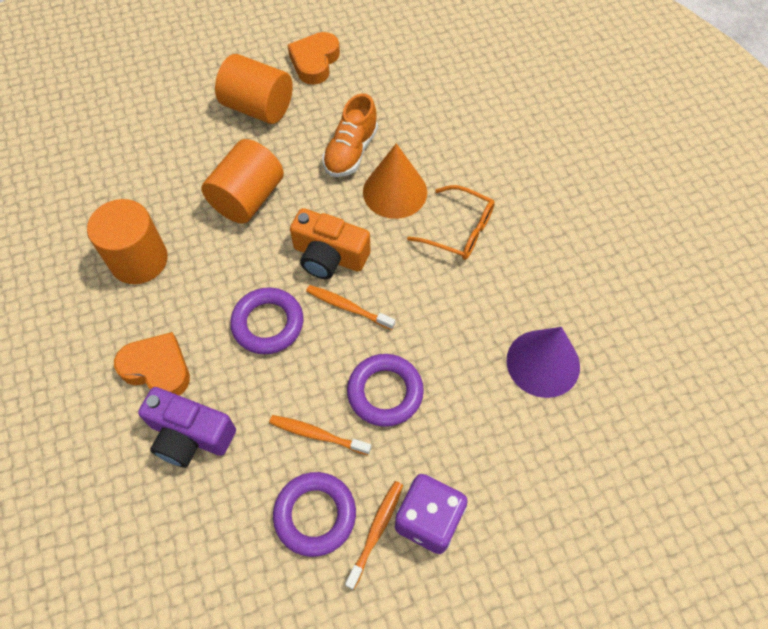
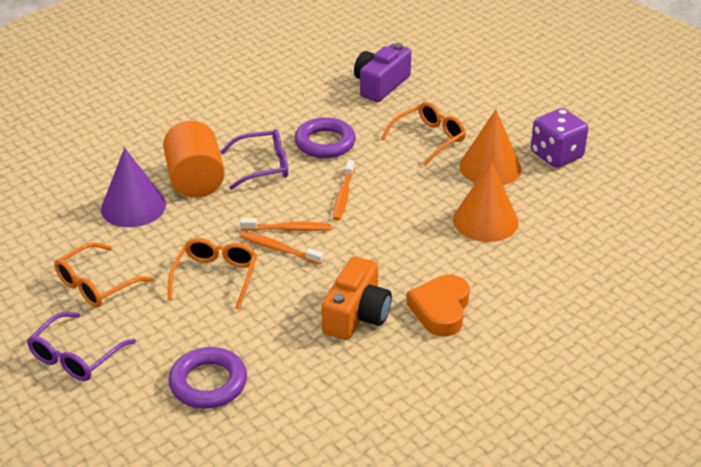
orange cone: [363,143,427,219] = 1 -> [453,161,519,242] [459,110,521,185] = 2
orange cylinder: [87,199,168,284] [201,139,284,224] [215,54,293,124] = 3 -> [163,121,225,198] = 1
orange glasses: [407,185,495,260] = 1 -> [54,242,154,307] [168,238,257,310] [381,102,466,166] = 3
orange heart: [114,332,190,395] [288,32,340,85] = 2 -> [407,275,470,337] = 1
orange shoe: [322,93,378,177] = 1 -> none = 0
purple glasses: none = 0 -> [27,312,136,381] [220,129,288,190] = 2
purple ring: [230,287,303,354] [273,472,356,557] [347,354,424,427] = 3 -> [169,347,247,409] [294,117,356,158] = 2

